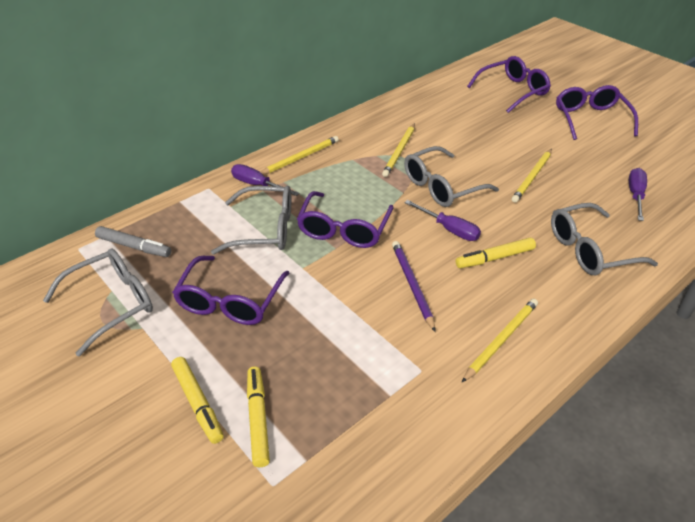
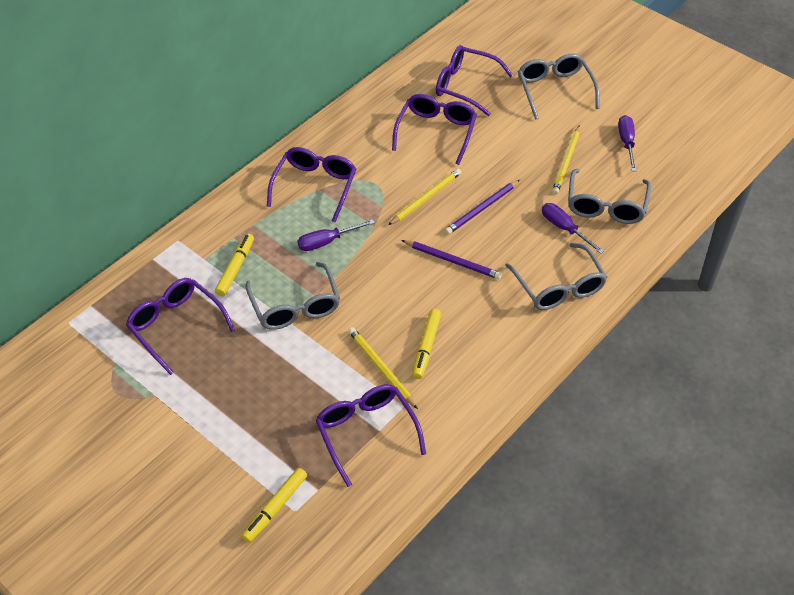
grey marker: [95,226,171,257] = 1 -> none = 0
purple glasses: [172,256,290,325] [297,191,394,248] [467,56,551,113] [556,85,638,140] = 4 -> [126,278,235,375] [267,147,356,222] [316,384,426,487] [392,94,477,165] [436,45,513,116] = 5
purple pencil: [392,241,435,332] = 1 -> [401,240,502,279] [445,180,520,234] = 2
yellow pencil: [261,136,339,175] [382,123,415,177] [461,299,538,383] [512,149,552,203] = 4 -> [348,327,418,409] [388,168,461,225] [552,125,580,194] = 3

